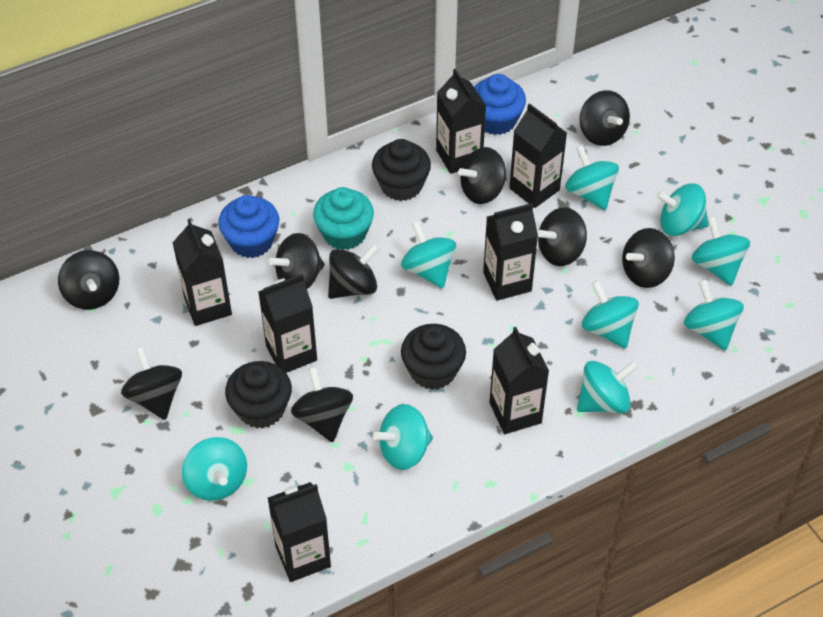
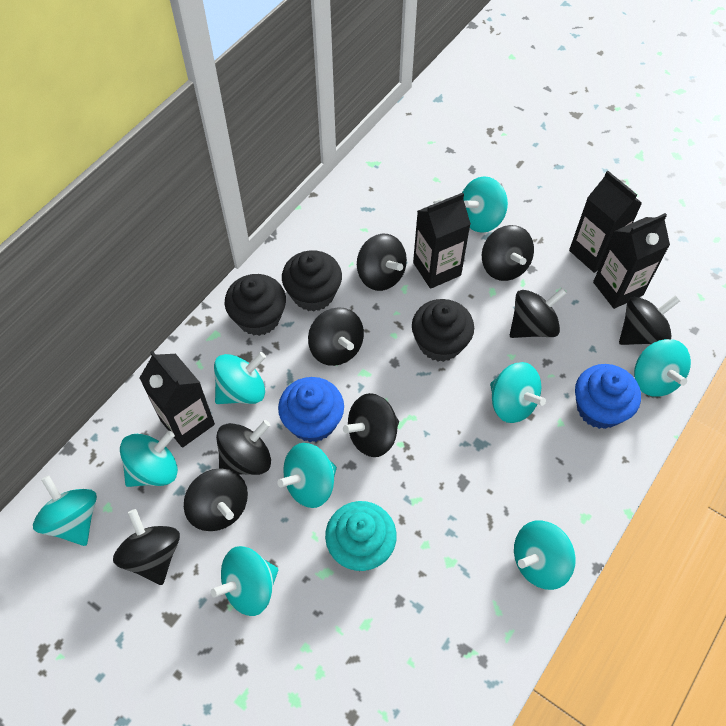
black carton: [173,219,232,326] [258,274,317,373] [268,482,331,582] [436,69,486,174] [483,203,538,301] [490,327,549,434] [509,103,567,208] = 7 -> [139,351,215,448] [413,193,471,289] [569,171,642,273] [593,213,670,309] = 4

